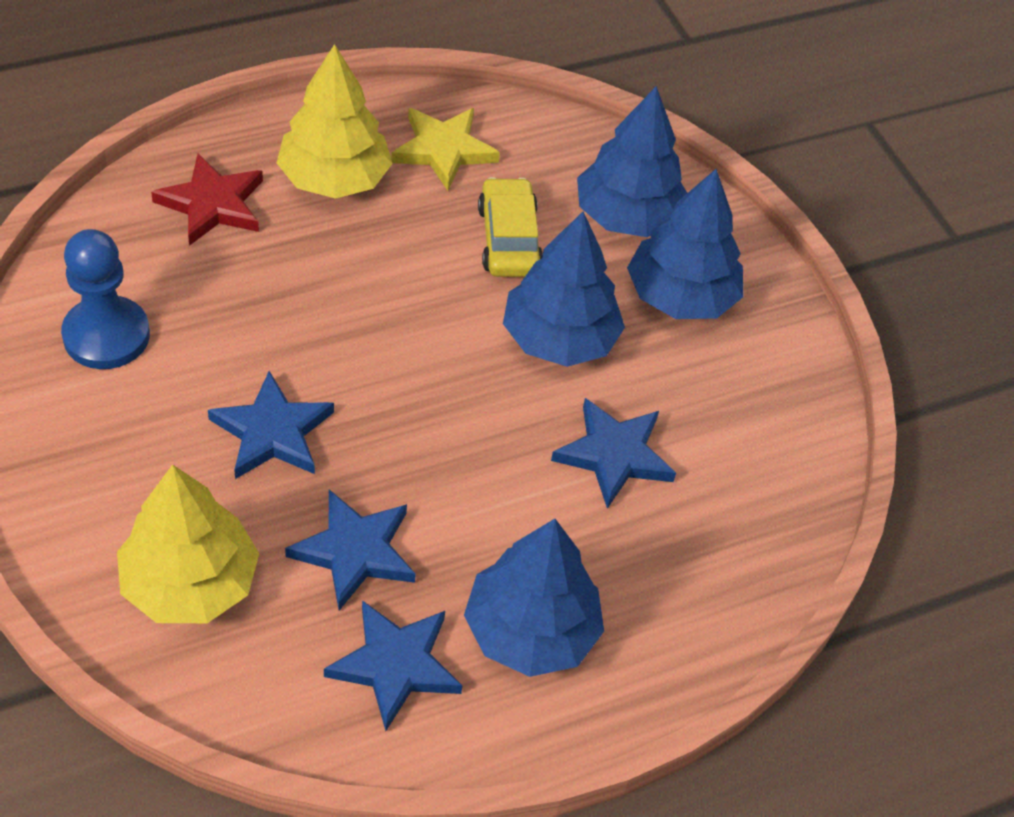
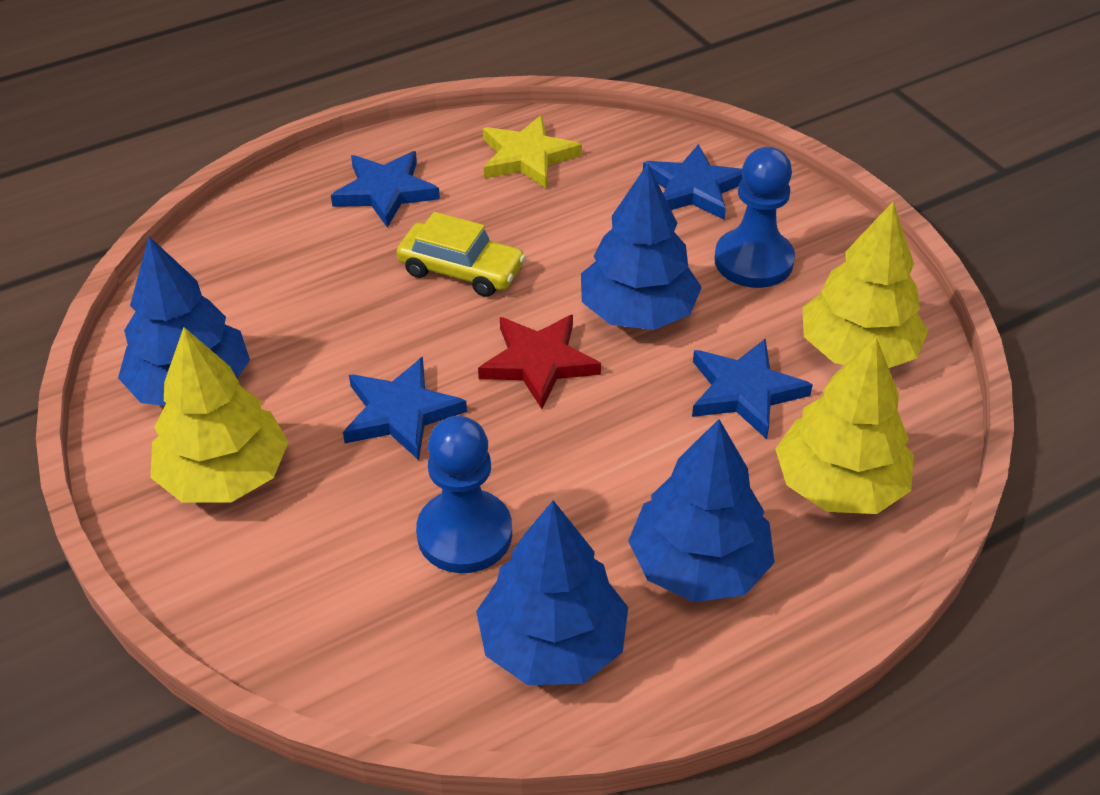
blue pawn: [61,229,150,369] = 1 -> [416,416,512,573] [714,147,795,288] = 2
yellow tree: [117,464,259,623] [277,44,393,199] = 2 -> [150,327,289,503] [775,337,914,514] [803,202,929,368] = 3

